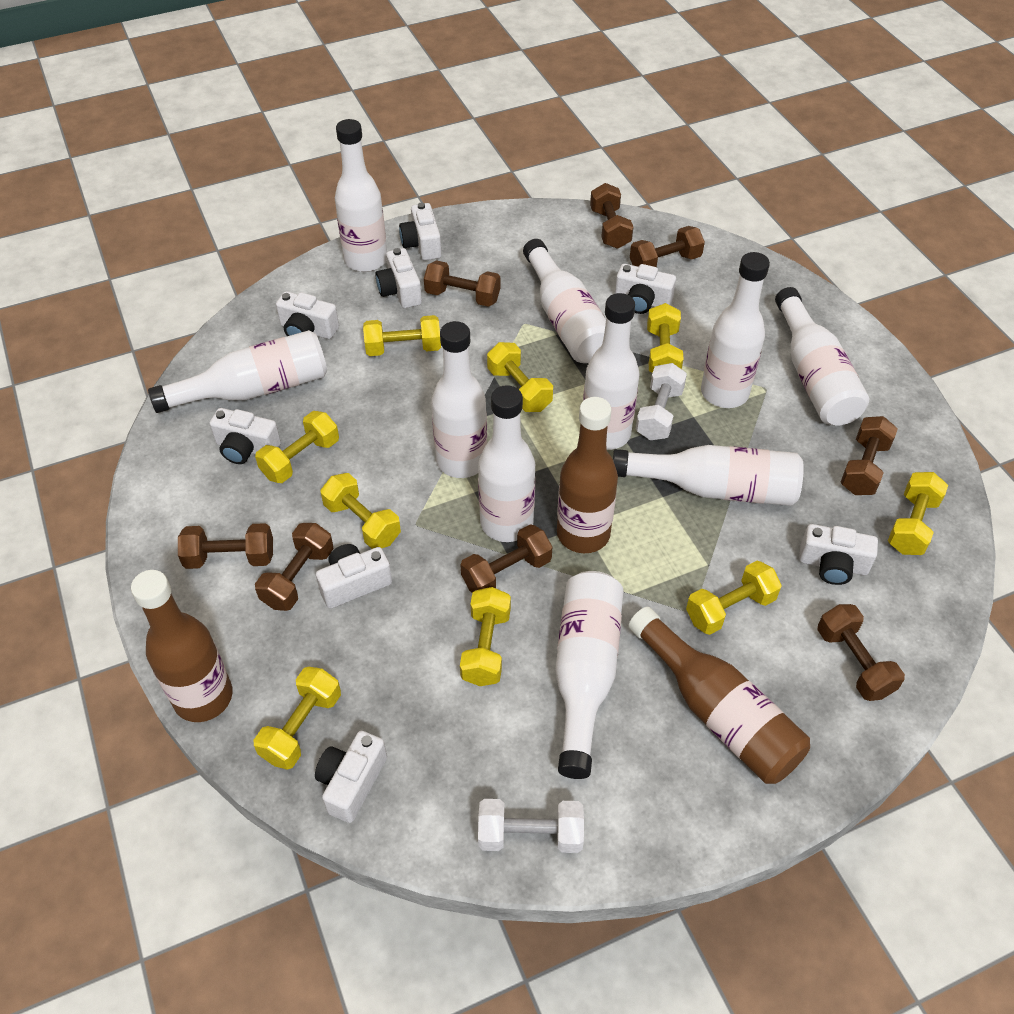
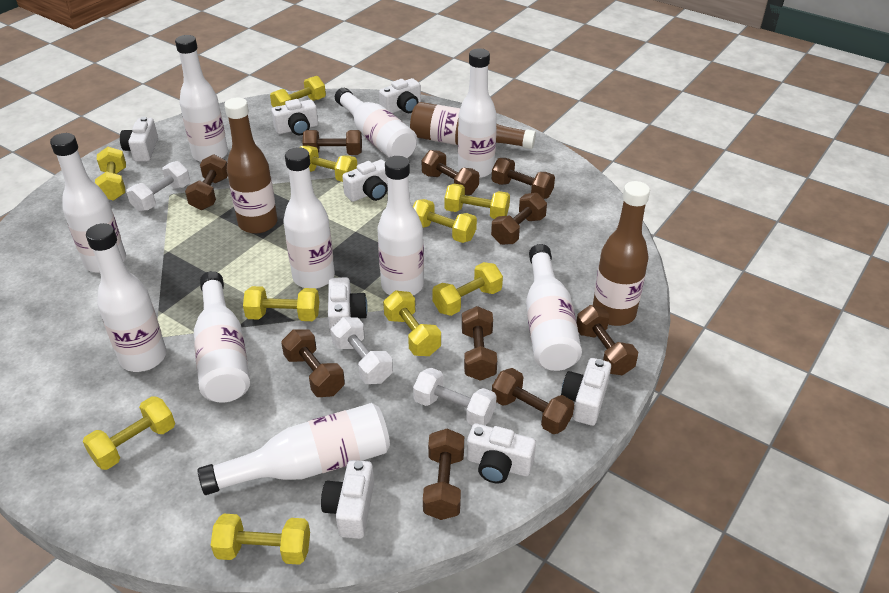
brown dumbbell: [178,523,273,569] [255,523,333,611] [424,260,500,307] [460,524,552,593] [590,183,633,249] [630,226,705,267] [817,604,905,701] [840,416,898,495] = 8 -> [185,154,228,210] [281,329,345,397] [302,130,362,155] [422,150,479,195] [423,429,464,520] [462,306,497,381] [491,193,547,245] [492,158,555,199] [492,368,574,434] [576,305,638,376] = 10
white dumbbell: [478,799,584,853] [636,363,687,440] = 2 -> [126,161,190,212] [331,317,393,384] [413,368,497,425] = 3
yellow dumbbell: [254,667,341,770] [255,411,339,483] [321,473,401,549] [363,315,441,356] [460,587,511,686] [487,342,553,412] [647,303,683,373] [686,561,782,635] [888,472,948,555] = 9 -> [83,396,175,470] [95,147,126,201] [211,514,310,565] [243,286,319,321] [270,76,326,107] [300,146,357,182] [383,291,441,356] [413,199,477,243] [432,262,503,316] [444,184,510,219] = 10

